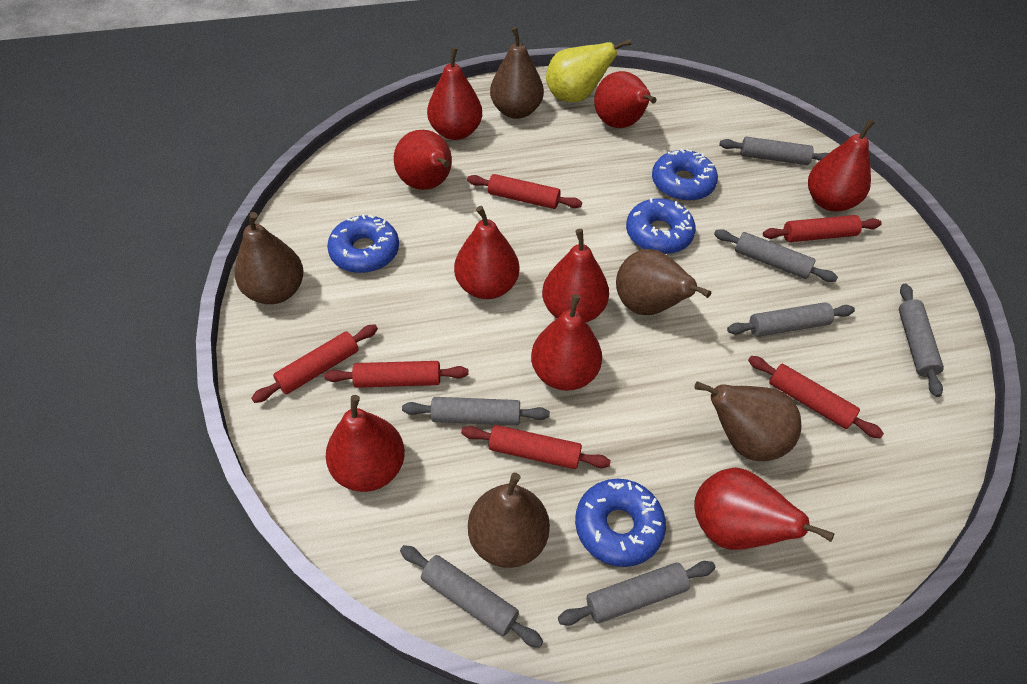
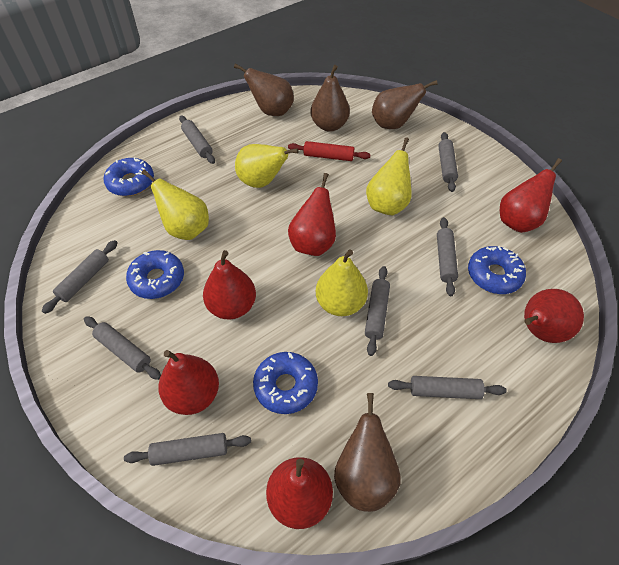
brown pear: [235,212,304,304] [468,473,550,568] [490,27,544,119] [616,249,711,315] [695,382,801,461] = 5 -> [234,64,294,116] [311,65,350,132] [334,393,401,512] [372,80,437,129] = 4
grey rolling pin: [400,545,543,648] [402,397,550,425] [558,561,716,626] [714,229,838,282] [719,137,829,165] [727,302,855,337] [899,284,944,397] = 7 -> [42,240,118,314] [84,316,161,380] [124,433,251,466] [179,115,215,164] [365,266,390,356] [388,376,507,399] [437,217,458,296] [438,132,458,192] = 8
red pear: [326,395,405,492] [394,130,452,190] [427,47,482,140] [454,206,519,299] [531,294,602,391] [542,229,609,323] [594,71,657,128] [694,468,835,550] [808,119,875,211] = 9 -> [158,350,219,415] [203,250,256,319] [266,457,333,529] [288,173,336,256] [500,158,562,233] [524,289,584,343] = 6
red rolling pin: [251,324,378,403] [324,361,469,388] [461,425,611,469] [467,174,582,209] [748,356,884,439] [763,215,882,242] = 6 -> [288,141,371,161] = 1
yellow pear: [546,39,632,102] = 1 -> [142,170,209,240] [235,144,299,188] [316,250,368,316] [366,137,412,215] = 4

